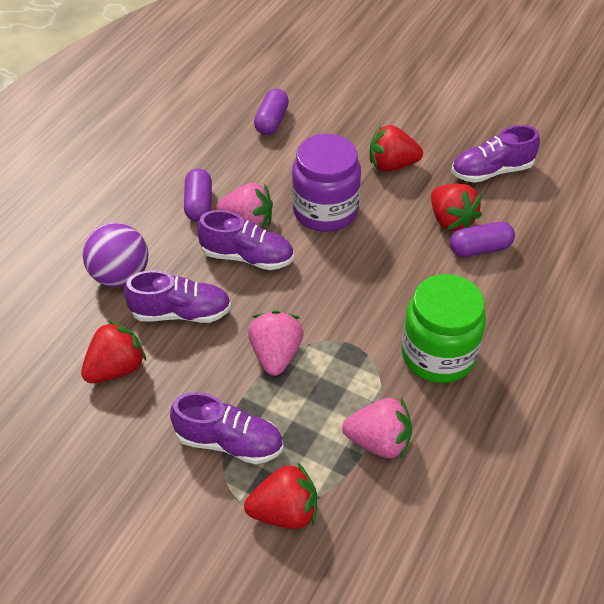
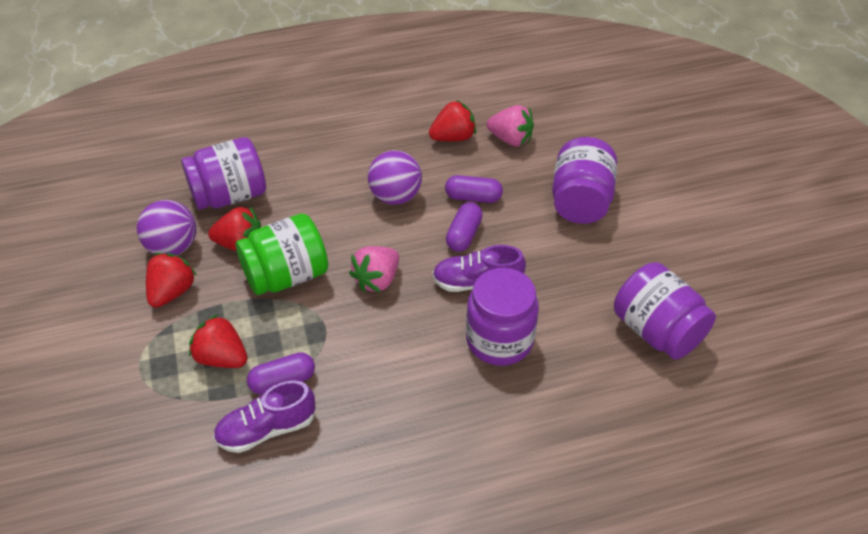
pink strawberry: [216,183,273,229] [248,310,304,376] [342,398,412,458] = 3 -> [349,246,399,293] [487,105,534,147] = 2
purple ball: [82,223,148,287] = 1 -> [137,200,196,255] [368,150,422,205] = 2
purple jar: [292,134,361,232] = 1 -> [181,137,266,210] [466,268,539,366] [552,137,617,224] [614,262,716,360] = 4
purple shoe: [124,270,231,323] [170,392,283,464] [197,210,294,270] [452,125,540,183] = 4 -> [213,380,315,453] [432,245,526,292] = 2

